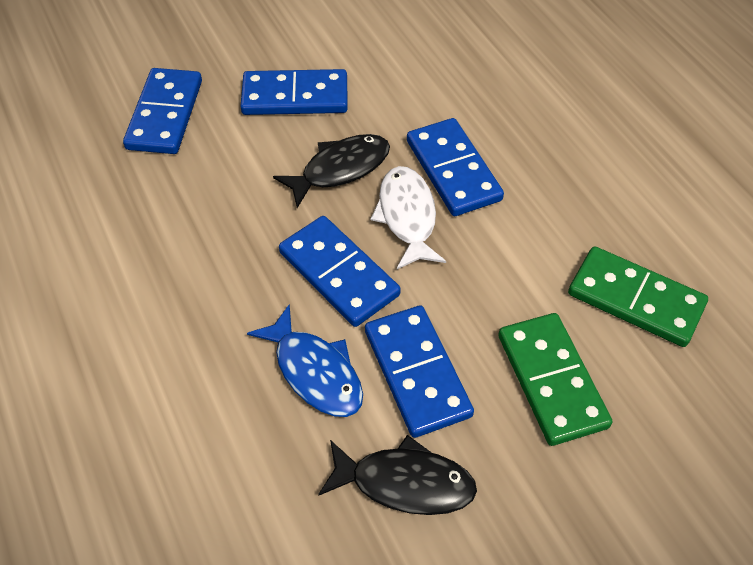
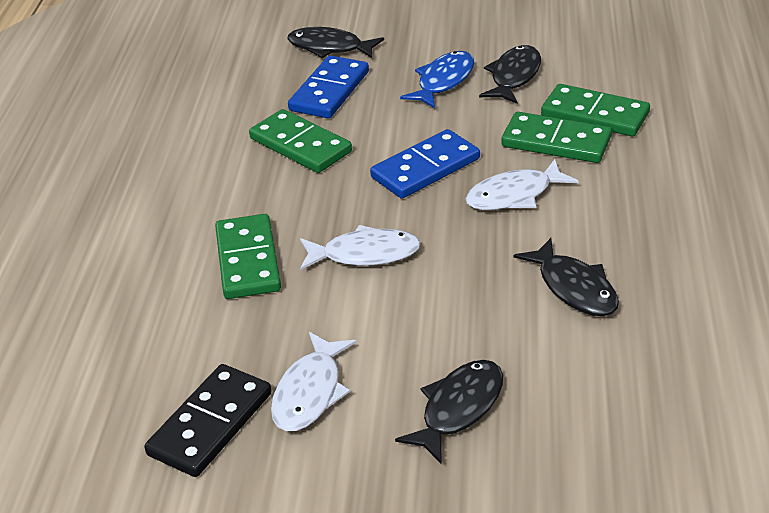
black domino: none = 0 -> [144,364,271,477] = 1
black fish: [273,134,390,208] [318,435,477,515] = 2 -> [287,27,384,58] [395,360,503,464] [479,45,541,104] [514,238,619,316] = 4
blue domino: [123,68,202,154] [240,69,348,115] [279,216,400,327] [365,305,474,438] [407,118,504,216] = 5 -> [288,55,369,118] [370,129,480,199] = 2
green domino: [498,313,612,446] [568,246,708,347] = 2 -> [215,214,281,299] [249,109,352,173] [501,112,612,163] [541,84,650,136] = 4
white fish: [371,166,446,269] = 1 -> [271,332,356,431] [300,225,421,270] [465,159,579,210] = 3

